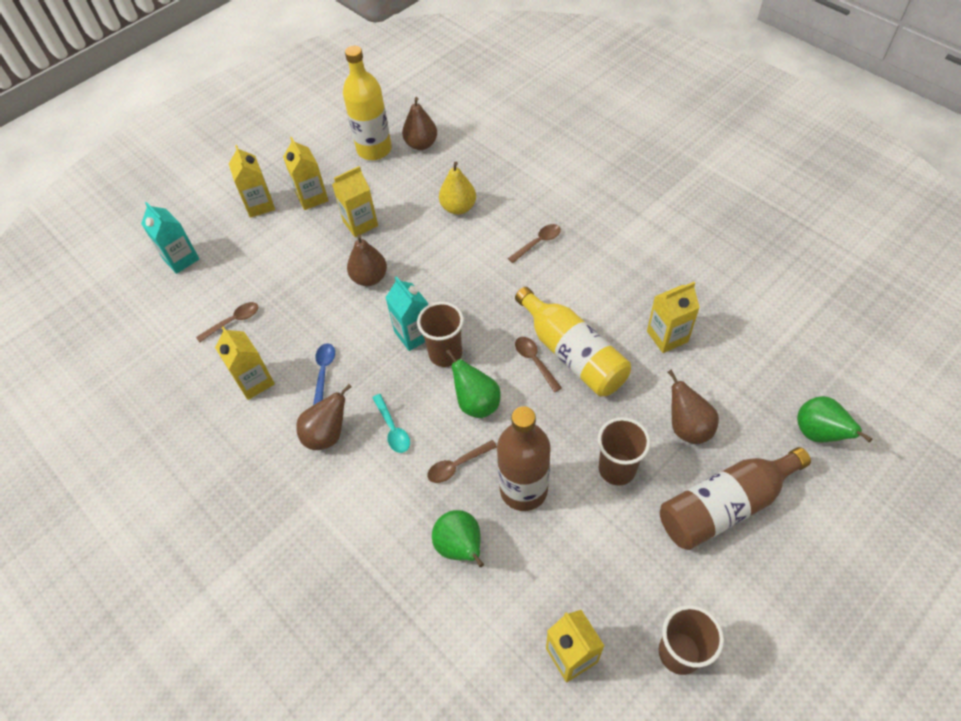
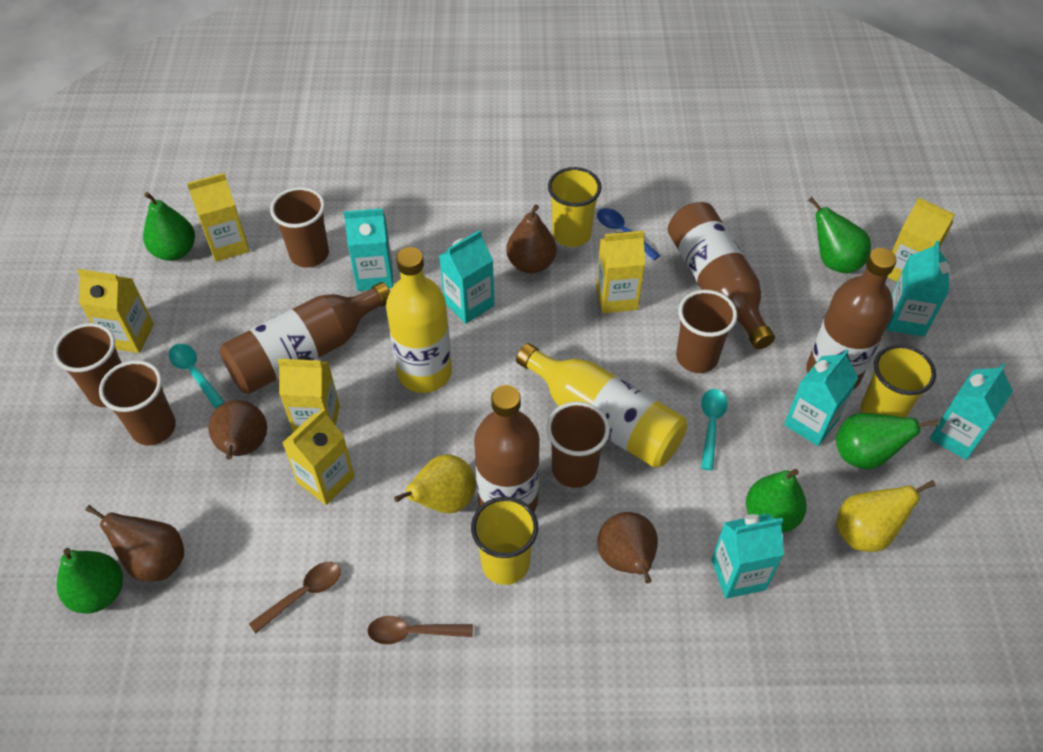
brown bottle: [497,406,550,511] [660,447,811,550] = 2 -> [220,282,390,394] [474,385,540,512] [667,202,775,349] [806,248,897,390] = 4
brown cup: [417,302,464,367] [598,417,650,485] [659,605,724,675] = 3 -> [53,323,122,407] [99,360,176,446] [270,187,329,268] [546,401,610,488] [676,290,737,373] = 5
brown spoon: [196,302,258,343] [427,440,497,483] [508,224,561,263] [515,337,562,392] = 4 -> [249,562,341,633] [367,616,473,645] = 2
green pear: [432,510,484,567] [446,349,501,418] [797,396,872,442] = 3 -> [57,548,123,614] [143,192,195,261] [746,469,807,533] [808,197,871,273] [836,413,938,470] = 5
turquoise carton: [141,202,199,274] [385,276,428,351] = 2 -> [344,208,393,291] [439,230,494,324] [712,513,784,599] [784,349,858,446] [887,241,950,337] [930,363,1013,460] = 6
turquoise spoon: [372,394,410,453] = 1 -> [169,344,225,408] [701,389,728,470] = 2
yellow cup: none = 0 -> [471,497,538,585] [548,167,602,247] [861,344,936,417] = 3
yellow pear: [439,162,476,215] = 1 -> [394,454,476,513] [836,480,936,552] = 2

